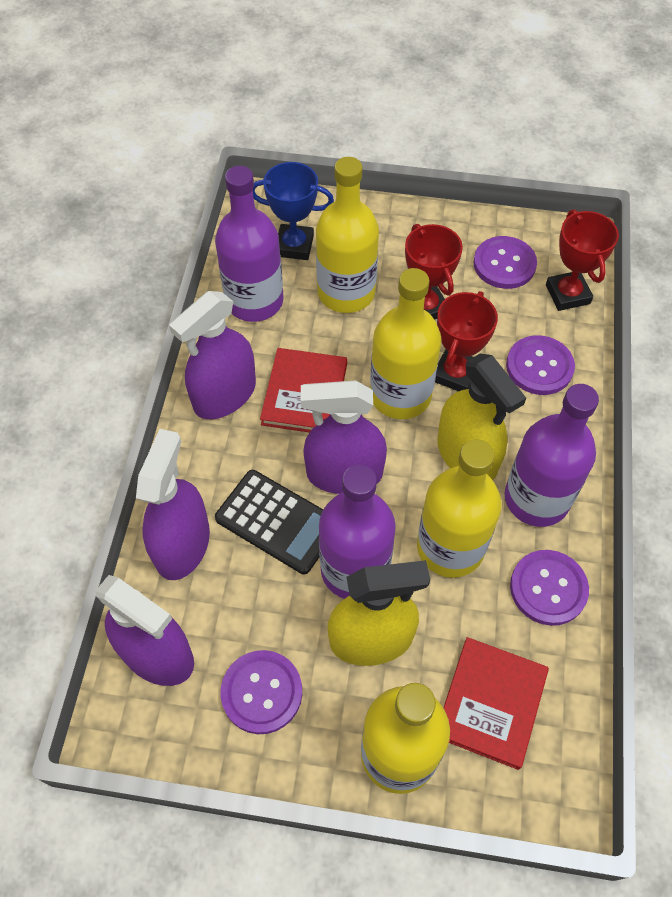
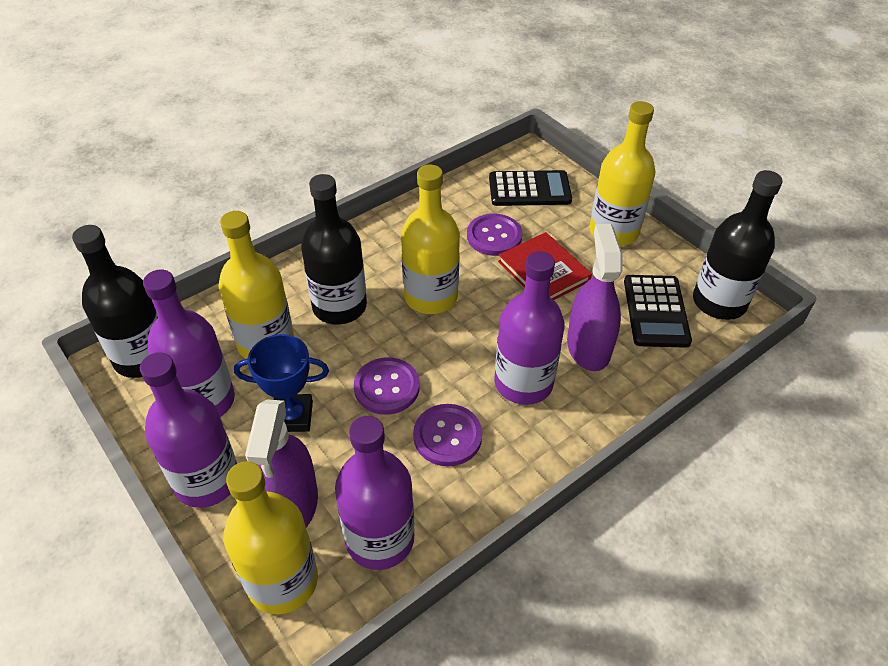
black bottle: none = 0 -> [72,225,158,378] [301,174,367,324] [693,170,783,320] = 3
black calculator: [215,470,323,574] = 1 -> [489,170,572,206] [624,275,692,348] = 2
purple bottle: [215,166,283,322] [319,464,396,599] [505,384,599,527] = 3 -> [140,352,237,508] [143,270,235,417] [335,416,414,570] [494,251,565,405] = 4
purple button: [221,650,302,734] [474,236,537,289] [506,335,575,395] [510,550,589,626] = 4 -> [354,358,420,415] [413,404,482,466] [467,214,523,256] = 3
purple spray bottle: [95,575,194,686] [136,429,210,580] [169,291,256,419] [301,380,387,494] = 4 -> [245,399,318,528] [567,224,623,371] = 2
red book: [260,348,347,433] [444,637,549,770] = 2 -> [498,232,592,300] = 1
red trophy: [405,224,463,320] [435,291,498,391] [546,209,619,311] = 3 -> none = 0
yellow spray bottle: [328,560,430,666] [437,353,526,480] = 2 -> none = 0

